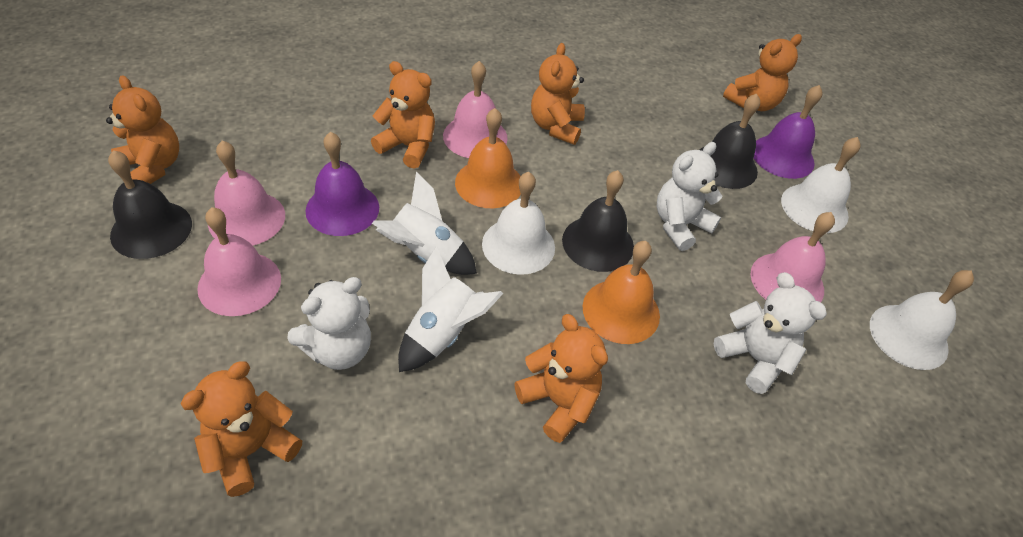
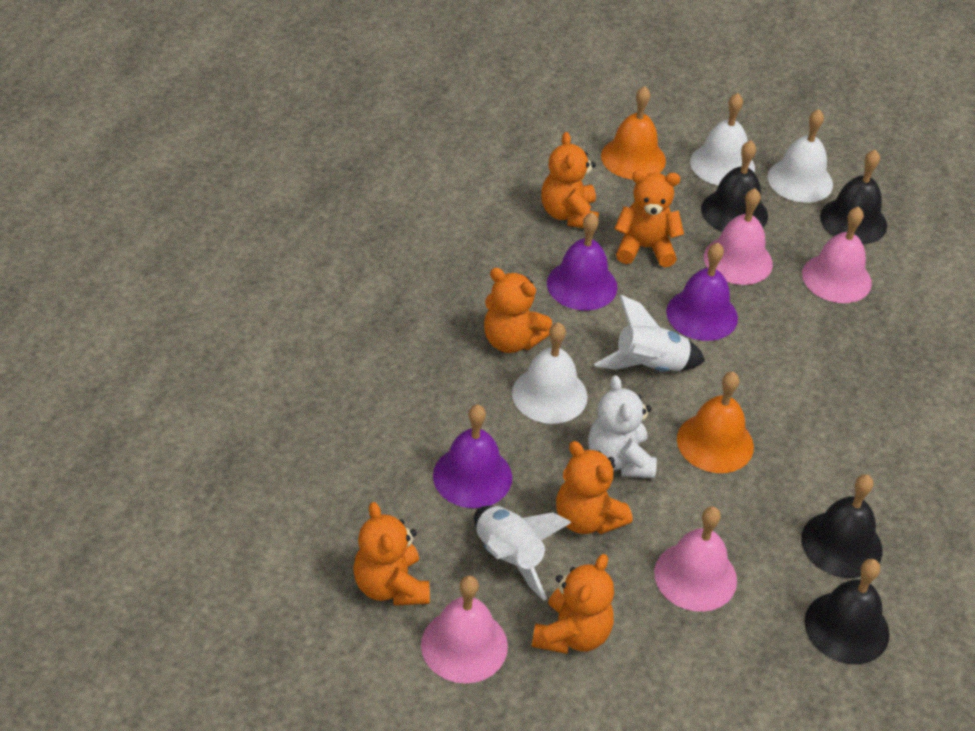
black bell: [108,150,192,259] [562,170,634,272] [699,94,760,189] = 3 -> [701,140,768,232] [801,474,882,578] [804,559,890,664] [820,150,887,244] = 4
purple bell: [305,132,379,236] [754,85,823,179] = 2 -> [433,405,512,508] [547,213,617,311] [666,243,738,341] = 3
white teddy bear: [287,277,371,370] [657,142,722,251] [714,272,827,394] = 3 -> [588,375,657,478] = 1

